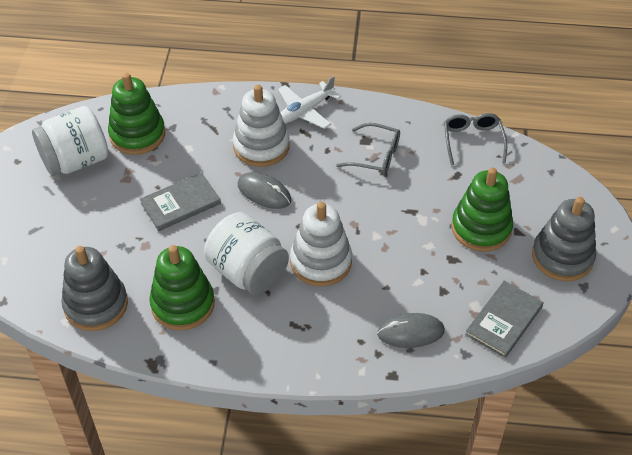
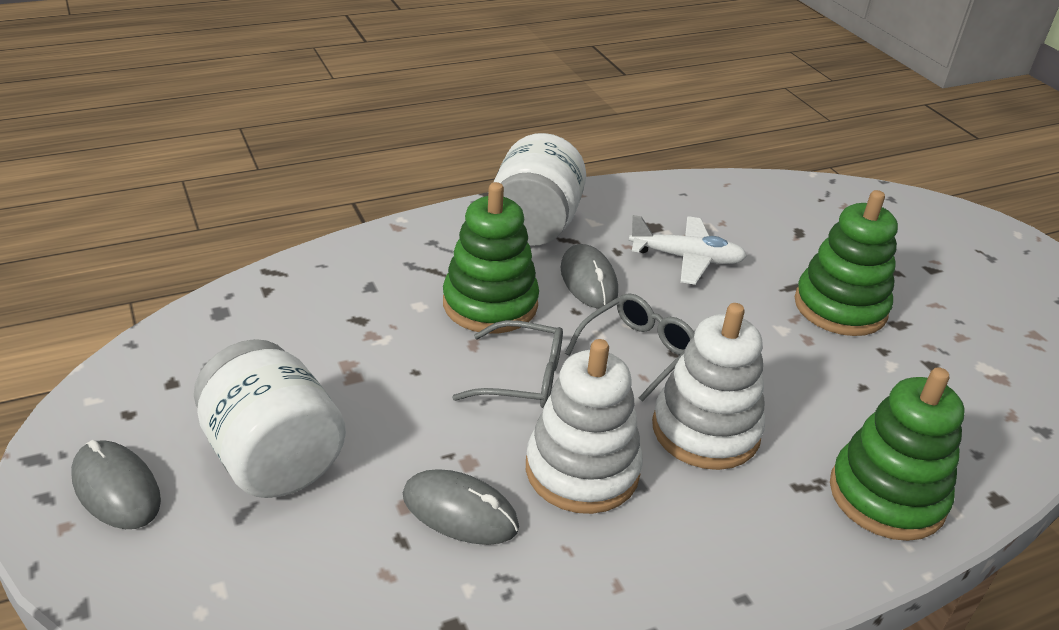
grey book: [140,172,221,231] [465,281,543,358] = 2 -> none = 0
grey mouse: [238,172,291,209] [377,313,445,348] = 2 -> [71,440,161,529] [403,469,519,545] [561,244,618,309] = 3
grey stacking toy: [61,246,128,331] [532,197,596,281] = 2 -> none = 0

